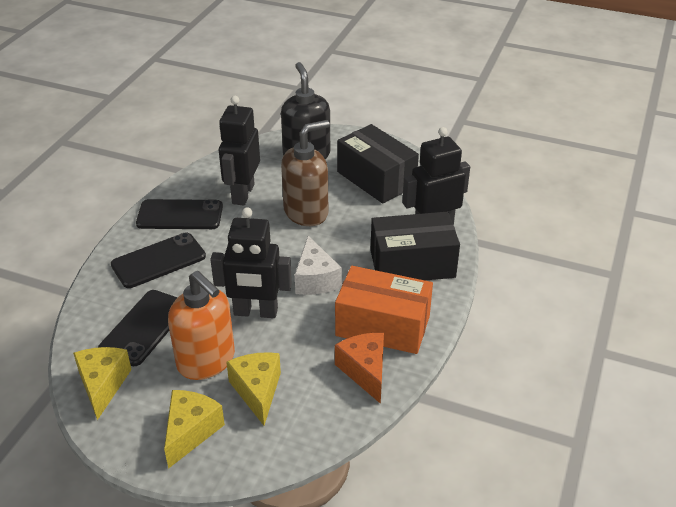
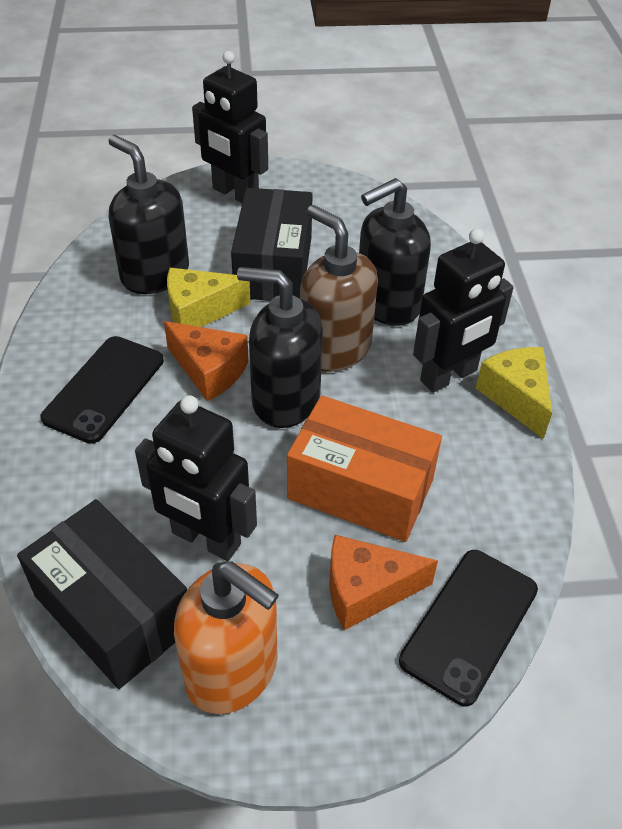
black phone: [98,290,178,366] [111,233,206,288] [136,199,223,229] = 3 -> [40,336,164,444] [399,550,538,706] = 2
black soap dispenser: [281,62,330,159] = 1 -> [108,135,189,294] [237,267,323,428] [359,178,431,326] = 3
orange cheese: [335,333,384,404] = 1 -> [164,321,249,401] [329,535,438,630] = 2
white cheese: [295,236,342,295] = 1 -> none = 0
yellow cheese: [73,347,132,420] [164,390,225,469] [226,352,281,425] = 3 -> [167,268,251,327] [476,347,552,439] = 2

